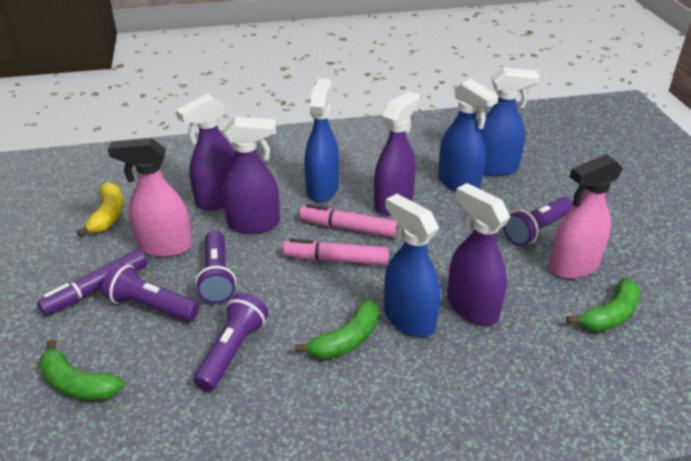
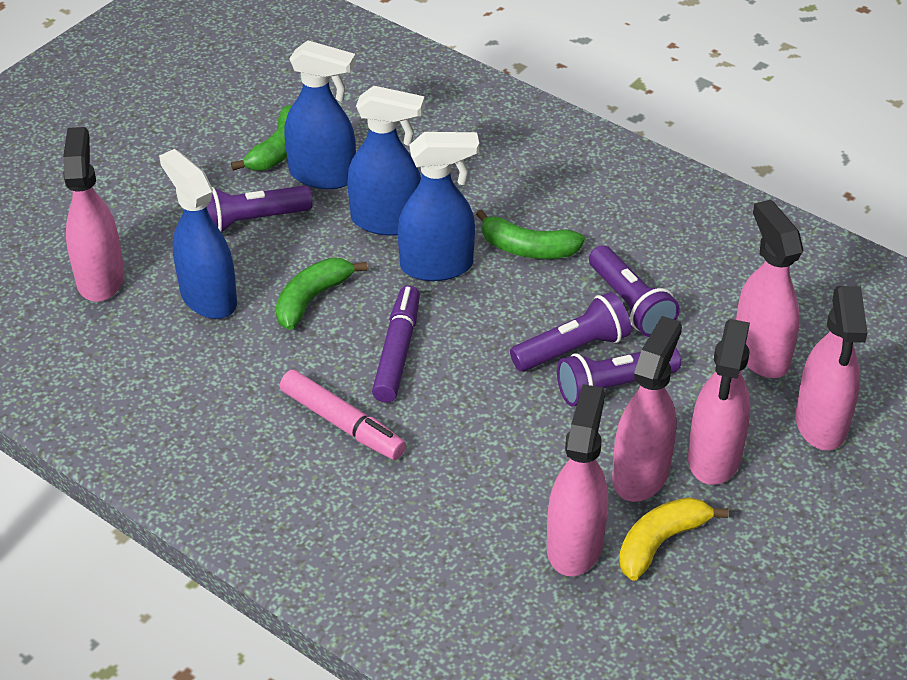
pink marker: [283,239,389,265] [299,204,398,238] = 2 -> [280,370,406,460] = 1
pink spray bottle: [108,138,193,257] [549,154,623,279] = 2 -> [63,127,124,302] [547,384,608,576] [612,316,682,502] [688,319,750,485] [736,200,803,378] [795,286,868,451] = 6
purple spray bottle: [176,94,235,211] [222,117,280,234] [374,91,420,215] [447,183,510,325] = 4 -> none = 0

